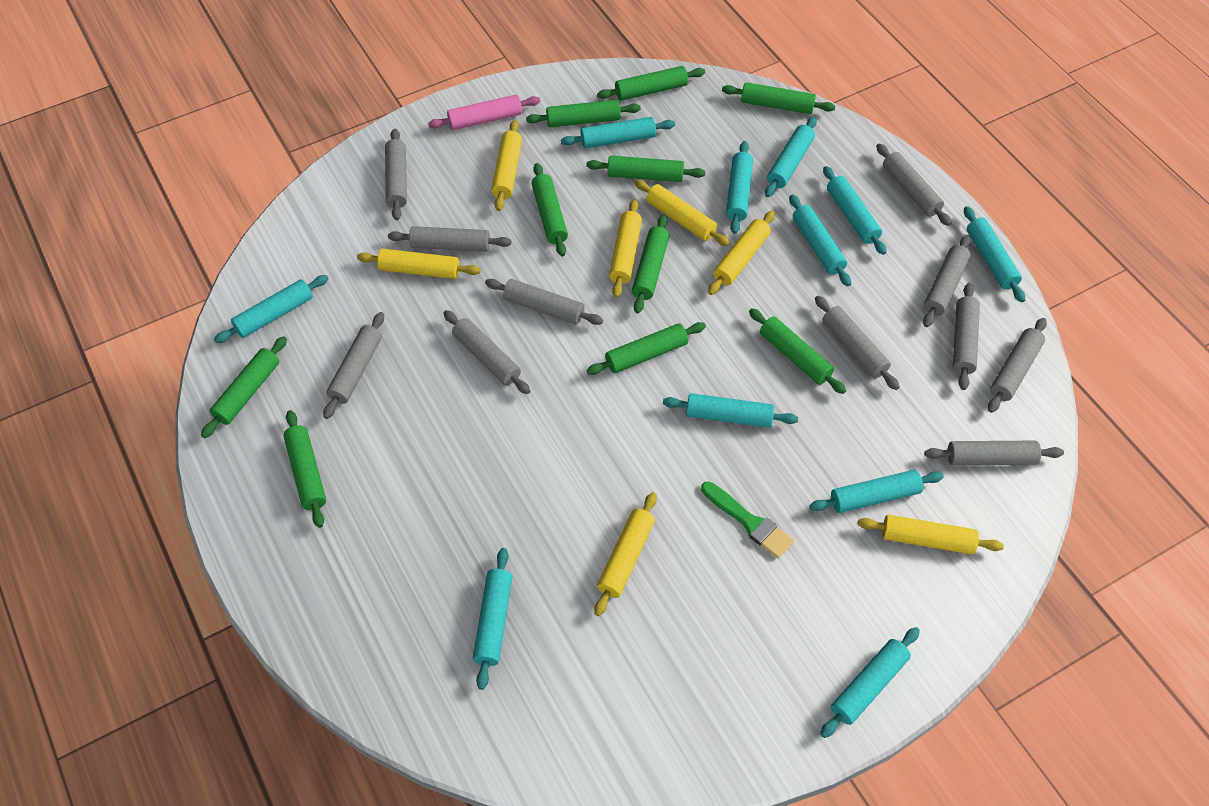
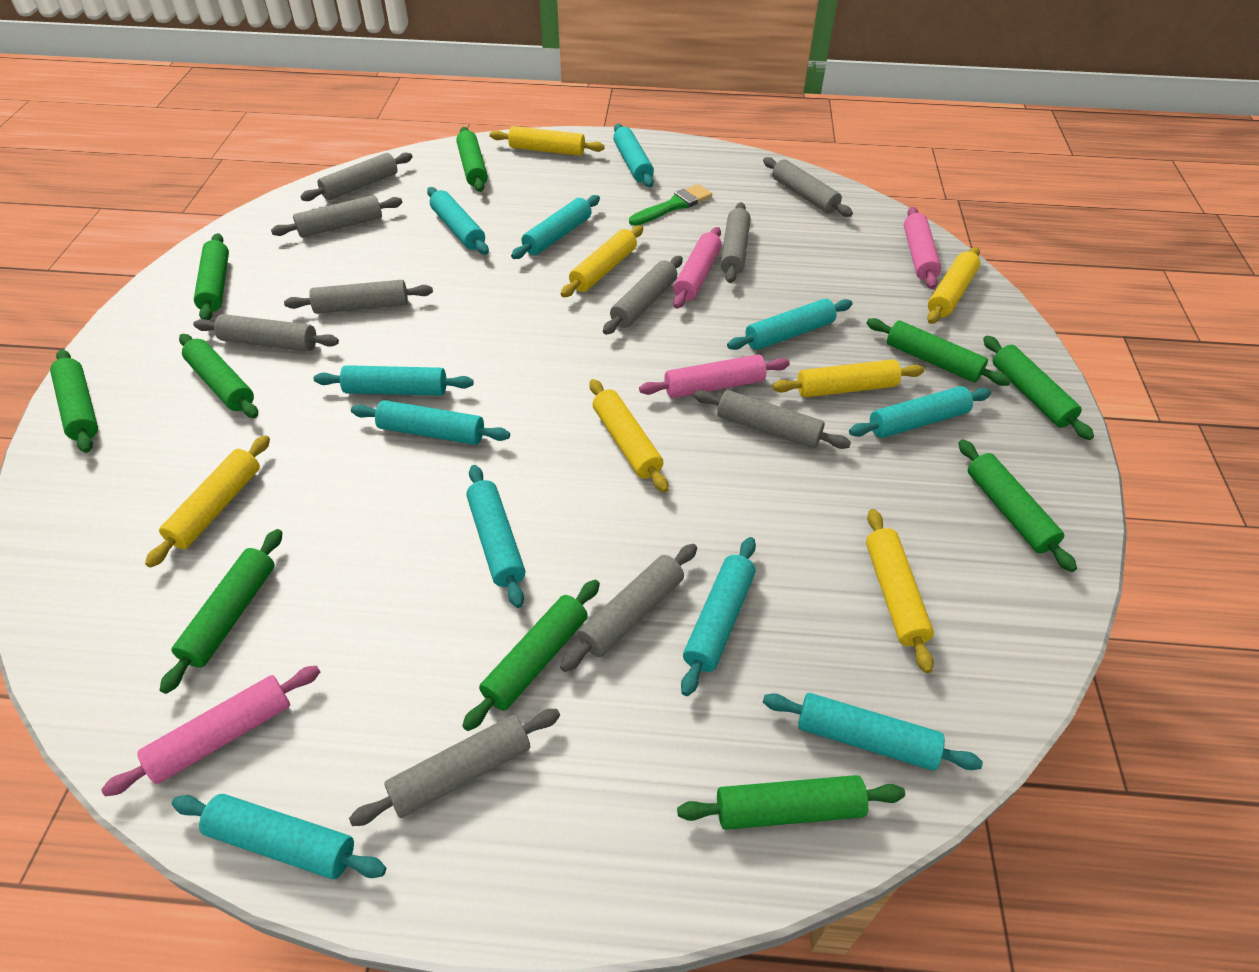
grey rolling pin: [323,312,384,419] [385,129,407,220] [388,226,511,252] [444,310,530,394] [485,279,603,325] [815,296,900,390] [876,143,951,226] [923,235,971,327] [924,441,1064,465] [953,283,980,390] [988,318,1047,413] = 11 -> [193,314,339,351] [271,195,403,238] [284,280,433,314] [300,152,413,201] [349,709,560,826] [560,544,697,672] [603,256,683,335] [693,390,851,449] [720,202,751,283] [763,157,853,217] = 10
pink rolling pin: [428,95,540,130] = 1 -> [101,666,320,796] [639,354,790,398] [673,227,722,309] [904,207,941,289] = 4

